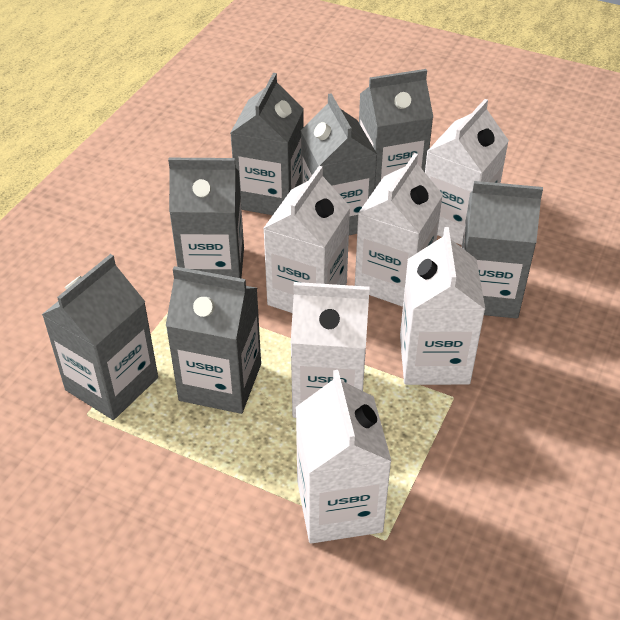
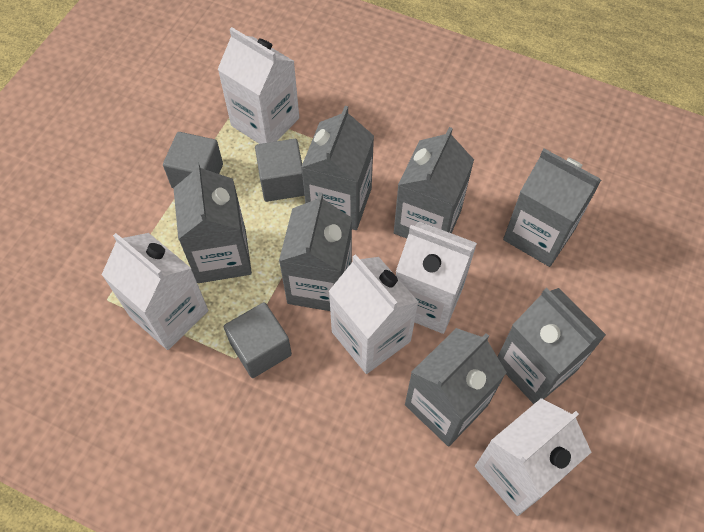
grey cube: none = 0 -> [163,132,223,188] [224,302,292,378] [255,139,304,202] = 3
white carton: [263,166,350,313] [291,282,370,418] [296,370,392,544] [355,153,443,307] [400,227,485,385] [425,99,509,245] = 6 -> [102,233,208,350] [217,27,299,144] [328,254,419,374] [396,221,477,334] [475,398,591,516] = 5

